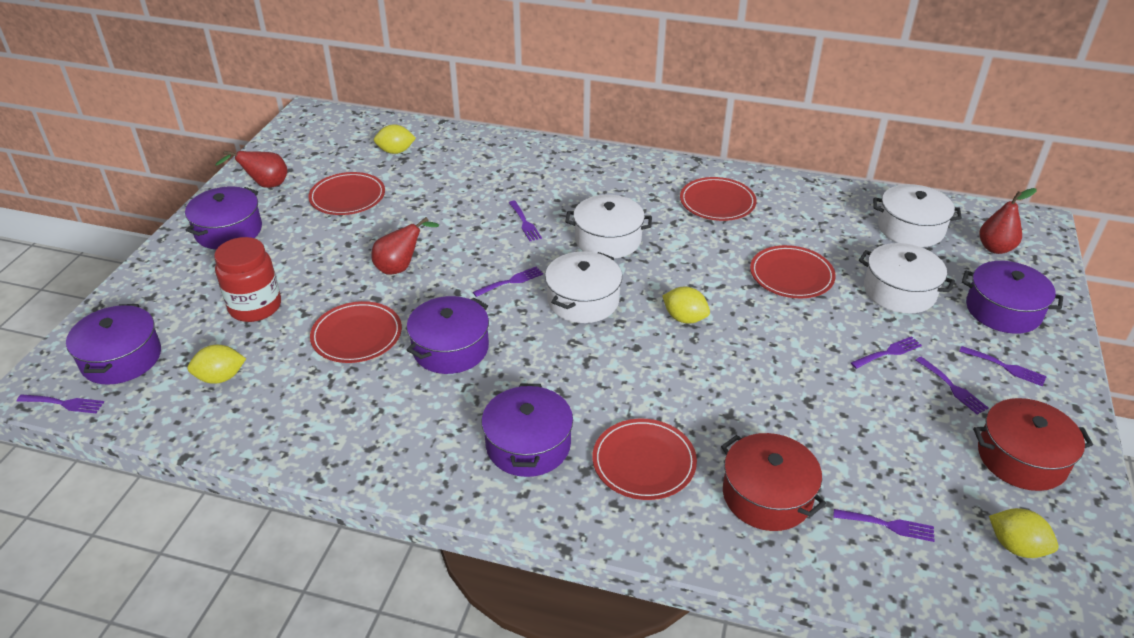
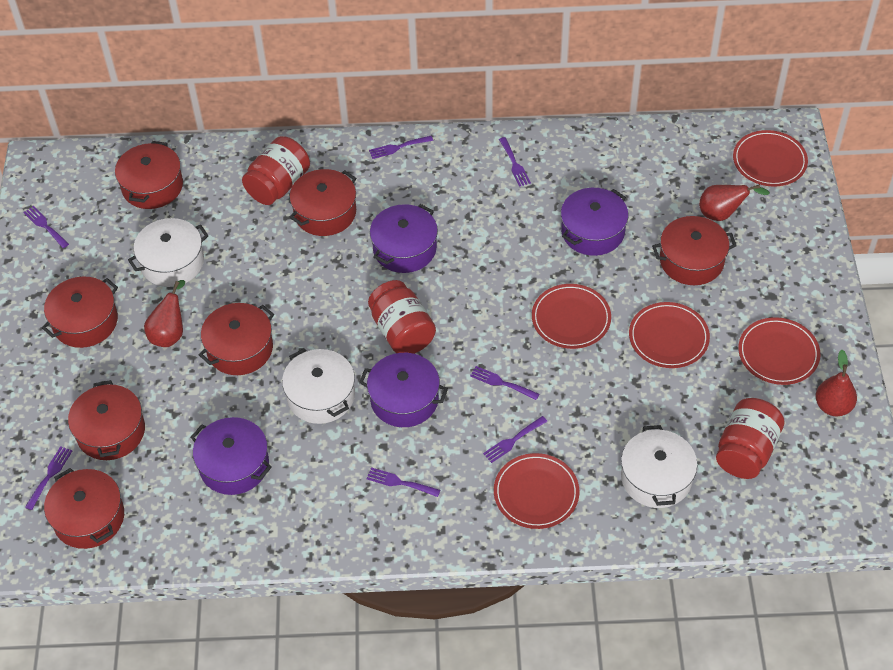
purple pot: [66,304,161,385] [185,187,262,250] [406,296,489,374] [482,383,573,477] [962,261,1063,334] = 5 -> [191,417,272,495] [359,353,448,427] [370,204,438,273] [561,188,628,256] = 4
red jar: [214,237,281,322] = 1 -> [242,136,310,205] [368,280,436,354] [716,398,784,479] = 3
red pot: [721,433,826,531] [973,398,1093,491] = 2 -> [42,277,118,348] [44,468,124,549] [68,380,145,460] [115,141,183,209] [199,303,274,375] [290,169,356,236] [652,216,737,285] = 7
white pot: [545,251,622,323] [565,195,652,259] [859,243,955,314] [873,184,962,247] = 4 -> [128,218,209,287] [282,348,355,424] [621,425,697,508] = 3
yellow lemon: [187,345,246,384] [374,124,416,154] [662,287,710,324] [989,508,1058,558] = 4 -> none = 0

